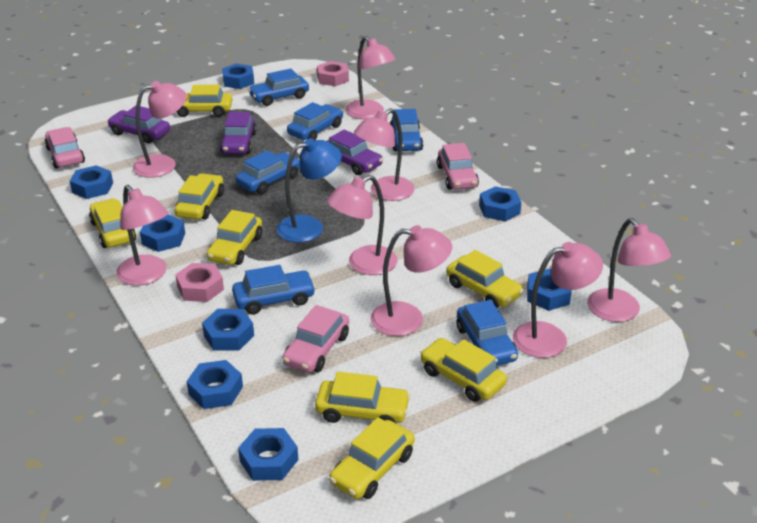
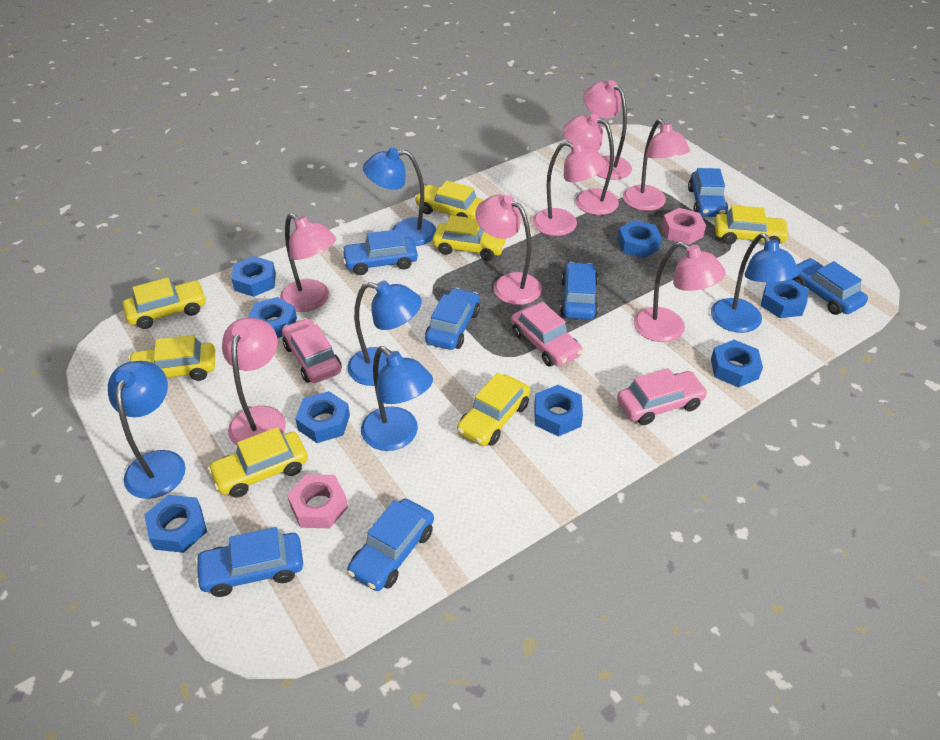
blue car: [232,265,316,314] [236,150,300,194] [248,69,309,106] [287,102,343,141] [390,109,423,151] [457,300,518,365] = 6 -> [195,527,303,597] [342,229,418,275] [347,499,434,591] [425,288,480,350] [560,262,598,320] [688,168,728,217] [793,258,868,315] = 7
blue lamp: [276,138,342,243] = 1 -> [108,361,186,499] [347,281,422,386] [361,346,433,451] [363,148,436,246] [711,233,799,333] = 5
purple car: [107,106,170,144] [220,112,257,154] [327,130,383,175] = 3 -> none = 0
yellow car: [89,199,136,248] [175,173,224,220] [177,85,232,117] [207,210,262,265] [315,372,411,423] [329,417,415,499] [420,338,507,402] [446,250,524,308] = 8 -> [123,278,206,329] [128,335,215,381] [208,427,308,498] [415,181,484,219] [433,215,506,261] [457,373,530,446] [714,205,790,244] = 7

